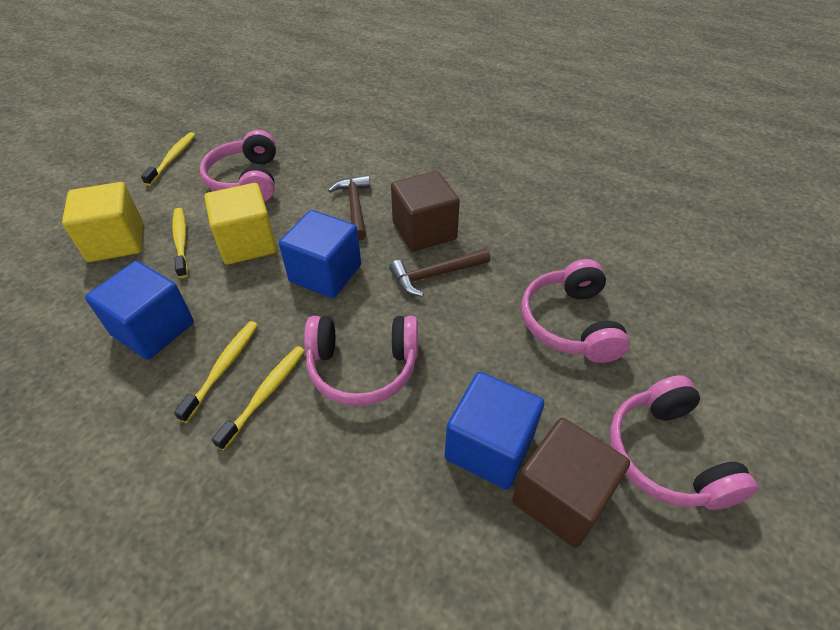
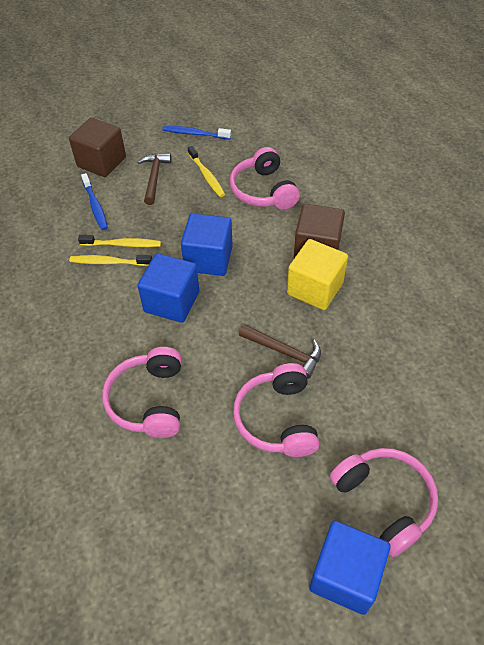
blue toothbrush: none = 0 -> [81,173,108,230] [162,126,231,139] = 2
yellow cube: [62,182,143,262] [204,183,277,265] = 2 -> [287,239,348,310] = 1
yellow toothbrush: [141,132,195,186] [172,208,188,278] [174,321,258,423] [212,346,305,451] = 4 -> [69,255,152,266] [78,235,161,247] [188,146,225,197] = 3

